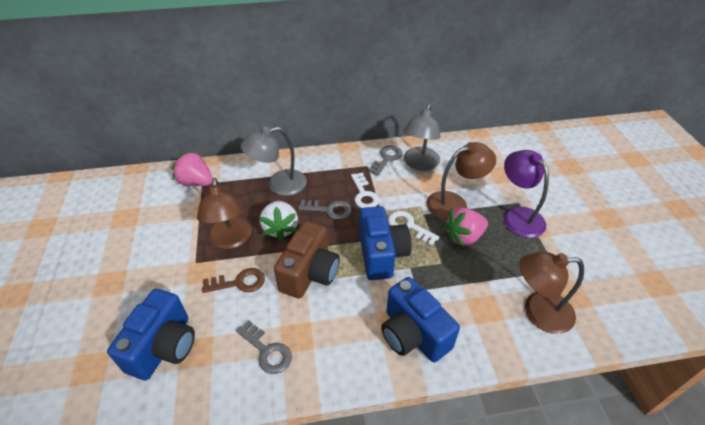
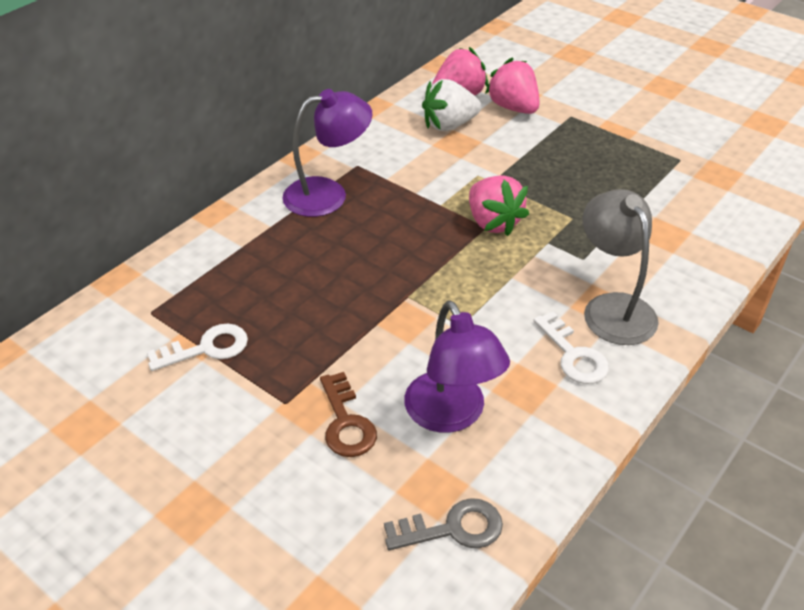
blue camera: [107,289,195,380] [359,206,412,280] [381,277,460,363] = 3 -> none = 0
brown camera: [274,221,340,299] = 1 -> none = 0
brown lamp: [197,178,251,249] [426,142,496,220] [519,252,584,334] = 3 -> none = 0
grey key: [236,320,292,374] [298,200,352,220] [368,145,403,176] = 3 -> [384,498,503,550] = 1
grey lamp: [241,127,307,196] [403,105,441,171] = 2 -> [583,189,659,345] = 1
pink strawberry: [171,151,213,186] [444,207,488,248] = 2 -> [432,47,488,96] [469,175,529,236] [485,57,539,114] = 3
purple lamp: [504,150,549,238] = 1 -> [282,89,372,217] [404,301,510,433] = 2

